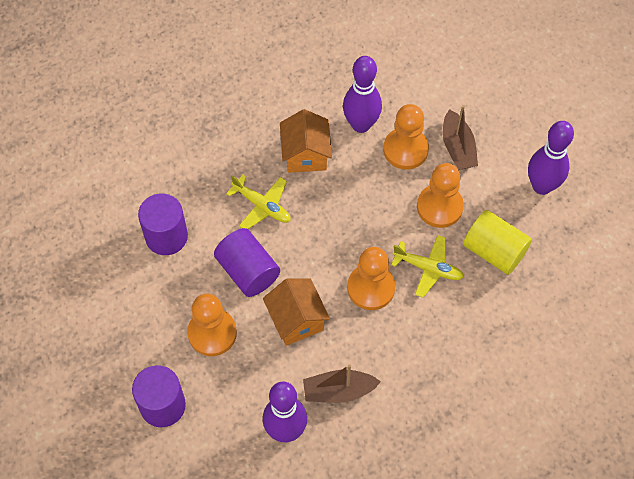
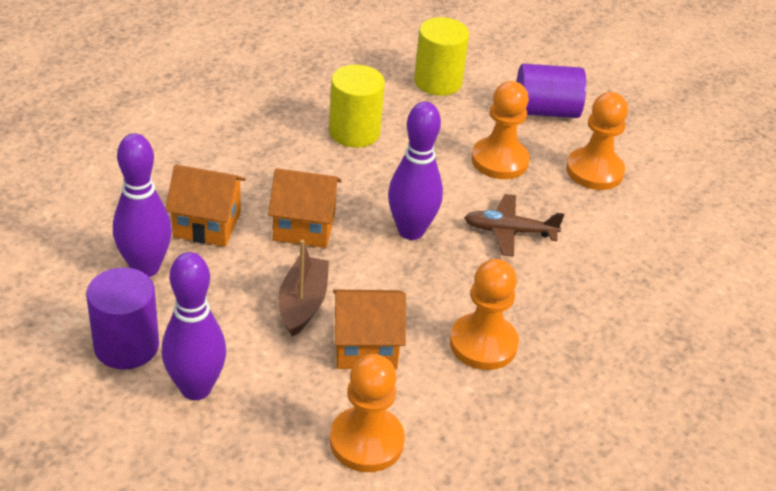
brown boat: [303,364,381,403] [443,105,478,170] = 2 -> [278,240,329,337] = 1
brown plane: none = 0 -> [464,194,564,257] = 1
orange house: [263,278,330,346] [280,109,332,173] = 2 -> [165,165,246,247] [268,168,342,248] [333,289,406,369] = 3
purple cylinder: [132,365,186,427] [138,193,188,255] [214,228,280,297] = 3 -> [86,267,159,369] [517,64,586,118] = 2
yellow cylinder: [463,210,532,275] = 1 -> [329,65,385,148] [414,17,469,96] = 2
yellow plane: [226,175,291,229] [391,235,464,298] = 2 -> none = 0

